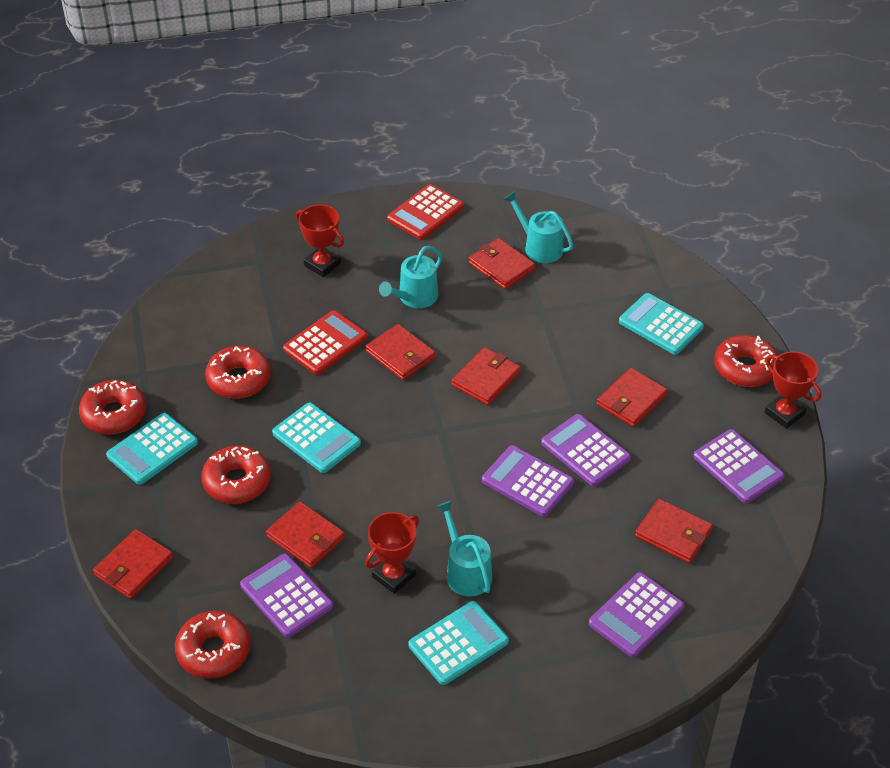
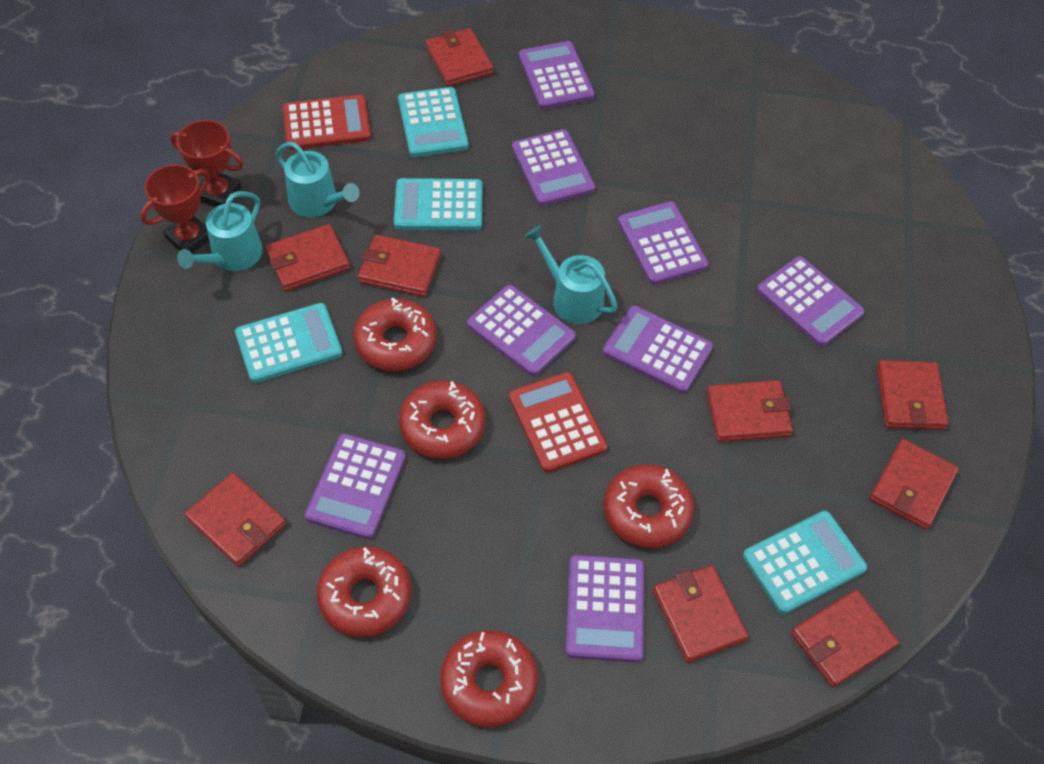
purple calculator: [240,553,333,638] [482,445,574,517] [541,414,631,486] [589,572,684,657] [693,429,784,503] = 5 -> [305,434,406,539] [467,285,576,376] [512,129,595,206] [519,41,594,109] [565,555,644,662] [603,306,713,393] [618,201,708,285] [757,256,865,346] = 8
red trophy: [296,205,344,277] [365,512,419,594] [765,351,821,429] = 3 -> [140,164,210,253] [170,120,243,207] = 2
red wallet: [93,529,173,599] [266,502,345,568] [365,324,436,380] [451,347,521,405] [469,238,535,289] [597,368,668,427] [635,499,713,563] = 7 -> [185,473,286,567] [265,224,350,291] [358,235,441,297] [425,28,493,87] [653,565,748,663] [707,380,793,442] [791,589,899,687] [870,439,959,529] [877,360,948,430] = 9

